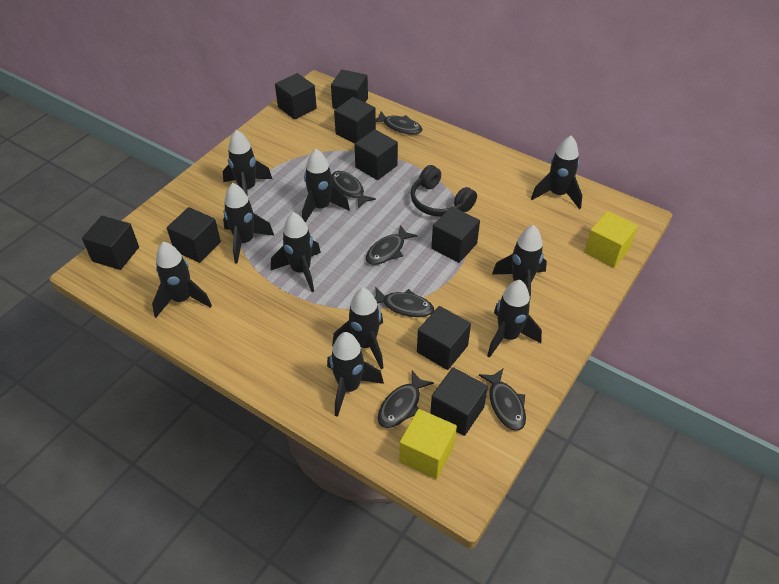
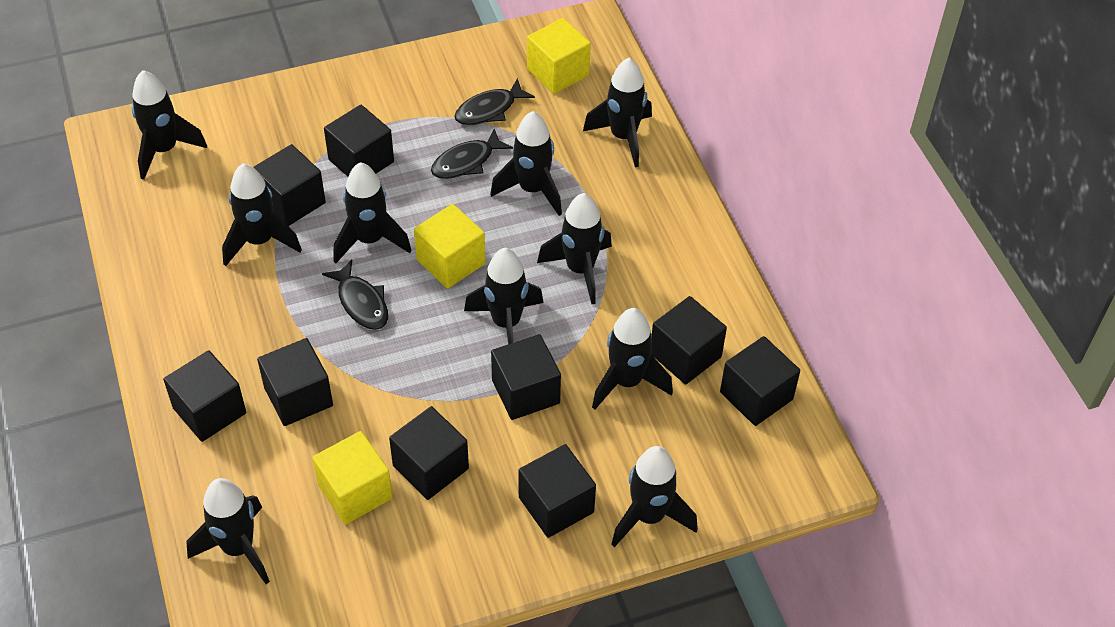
black fish: [331,171,376,208] [366,225,417,265] [375,288,434,317] [376,111,423,134] [378,370,434,428] [479,369,526,431] = 6 -> [322,260,388,330] [431,128,513,179] [454,78,535,125] = 3
black headphones: [411,165,477,217] = 1 -> none = 0
yellow cube: [399,409,457,479] [584,211,638,268] = 2 -> [312,431,393,525] [414,204,486,289] [527,18,591,94] = 3

